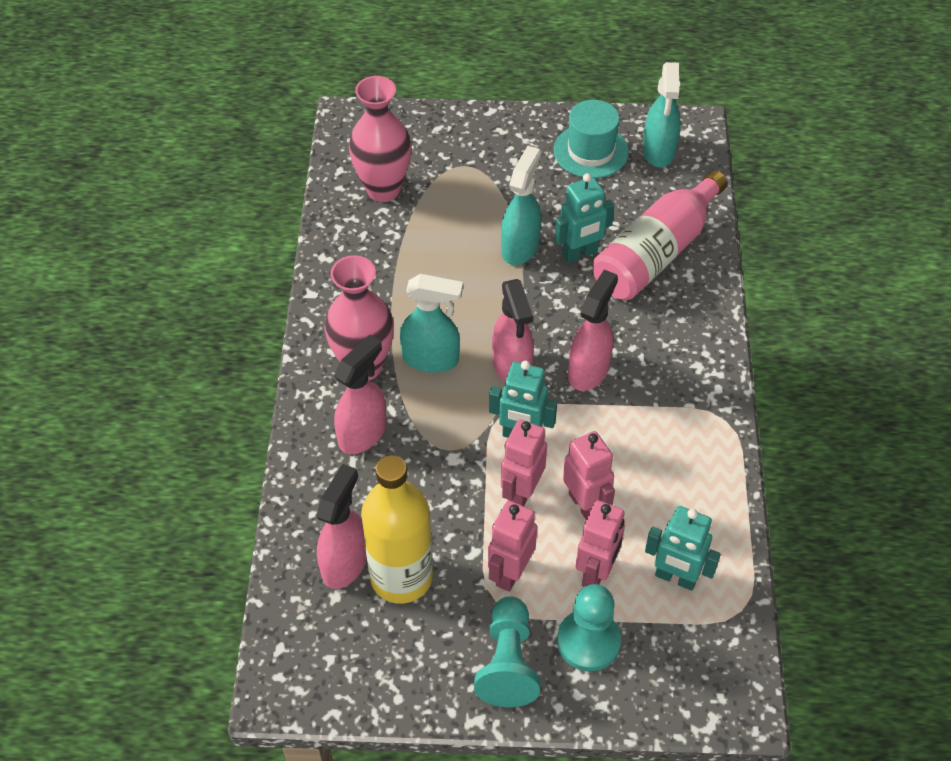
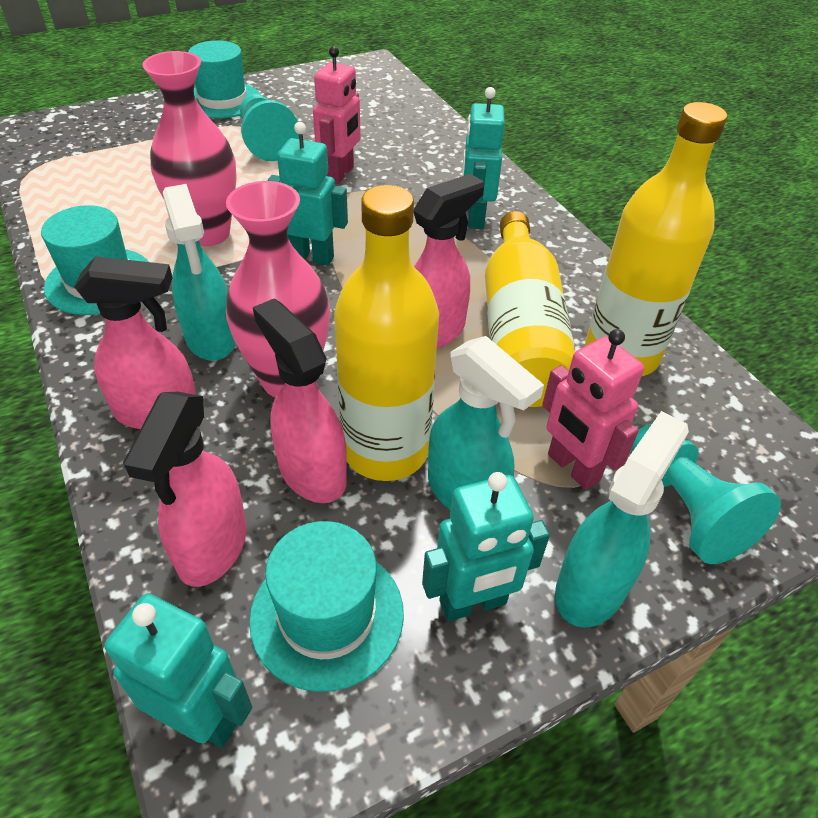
pink bottle: [592,170,727,300] = 1 -> none = 0
pink robot: [488,501,537,592] [501,419,547,506] [563,431,615,520] [576,500,625,587] = 4 -> [313,46,361,184] [542,329,644,490] = 2
turquoise hat: [554,100,629,178] = 1 -> [41,205,149,315] [188,40,261,118] [249,521,404,692] = 3
turquoise robot: [489,361,557,438] [555,173,614,263] [645,506,721,591] = 3 -> [104,593,252,748] [267,122,348,266] [422,472,550,621] [463,87,505,229] = 4
yellow bottle: [361,455,433,604] = 1 -> [334,185,439,481] [485,211,575,407] [585,102,727,376] = 3

